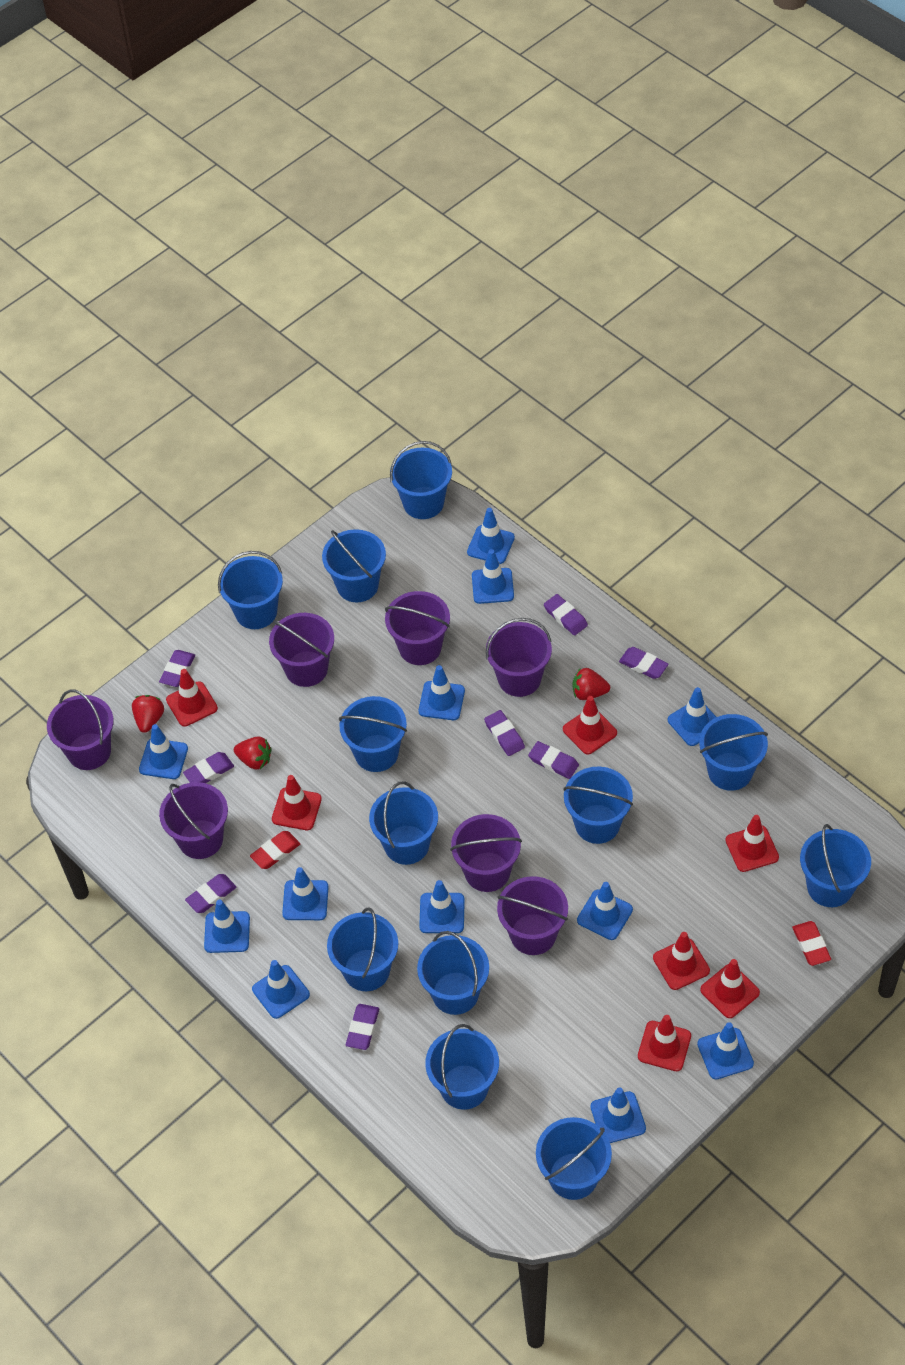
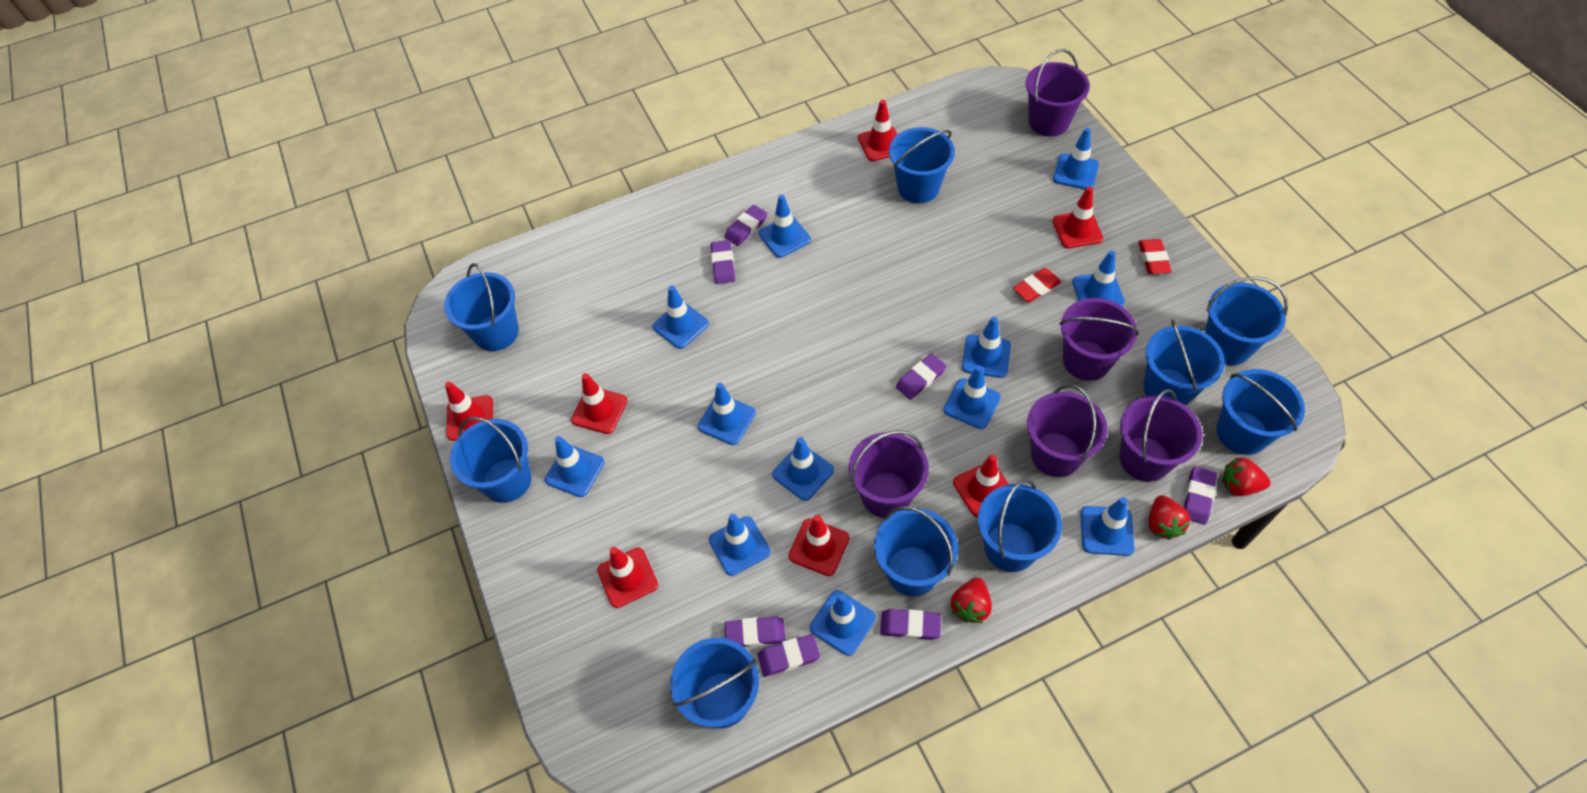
blue bucket: [218,551,283,629] [322,529,386,602] [327,907,398,991] [339,696,407,772] [369,782,438,865] [390,441,452,519] [417,931,489,1015] [425,1024,499,1110] [536,1117,612,1200] [563,767,633,844] [699,714,768,791] [800,824,871,907] = 12 -> [444,263,519,351] [450,417,531,503] [670,638,759,728] [874,506,958,596] [889,127,955,203] [978,479,1062,572] [1144,320,1225,406] [1205,277,1288,365] [1217,369,1305,455] = 9
purple bucket: [47,689,114,770] [159,782,228,859] [269,613,334,687] [385,591,450,665] [450,814,522,892] [486,618,552,697] [497,876,568,955] = 7 -> [849,430,929,518] [1026,49,1090,137] [1027,385,1108,477] [1059,298,1139,381] [1119,389,1202,482] = 5
purple eraser: [159,650,195,687] [183,752,234,783] [185,874,236,913] [346,1004,379,1050] [484,710,525,756] [528,741,579,779] [544,594,588,636] [619,647,669,679] = 8 -> [711,240,735,284] [725,205,767,246] [725,616,786,647] [757,634,820,677] [880,609,941,640] [896,353,946,400] [1184,467,1217,524] = 7

